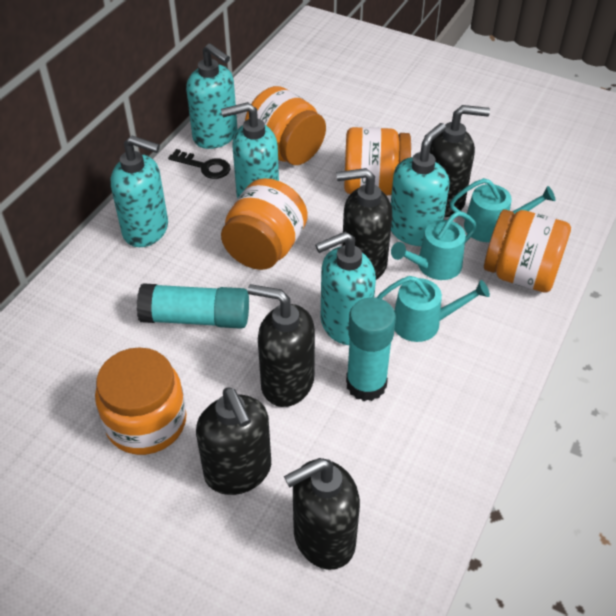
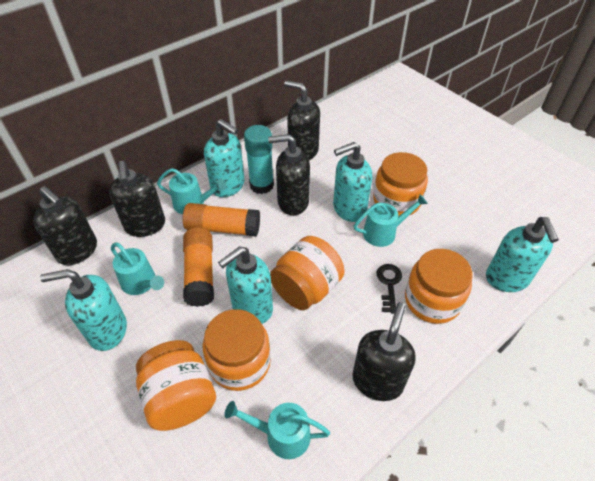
orange glue stick: none = 0 -> [183,203,260,237] [183,227,214,307] = 2
turquoise glue stick: [137,283,249,329] [346,297,396,401] = 2 -> [244,125,274,194] = 1
turquoise watering can: [377,276,490,342] [391,211,477,280] [450,178,555,242] = 3 -> [111,242,164,295] [157,168,227,214] [224,401,330,459] [354,194,428,247] = 4

